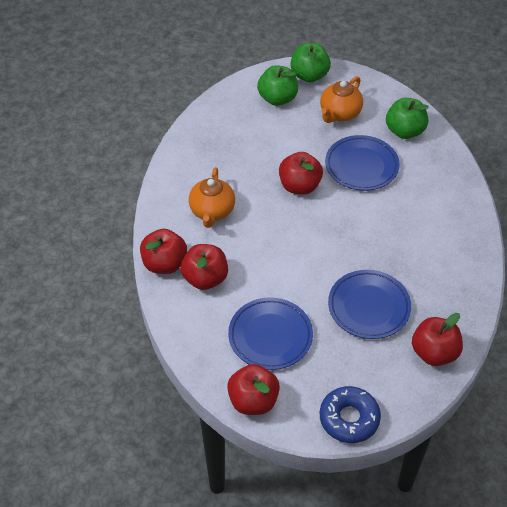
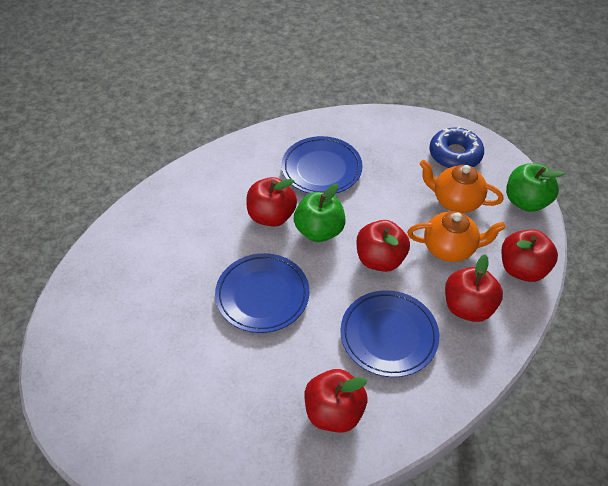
green apple: [257,65,298,106] [290,43,331,82] [386,98,429,139] = 3 -> [294,184,346,242] [506,163,565,212] = 2

